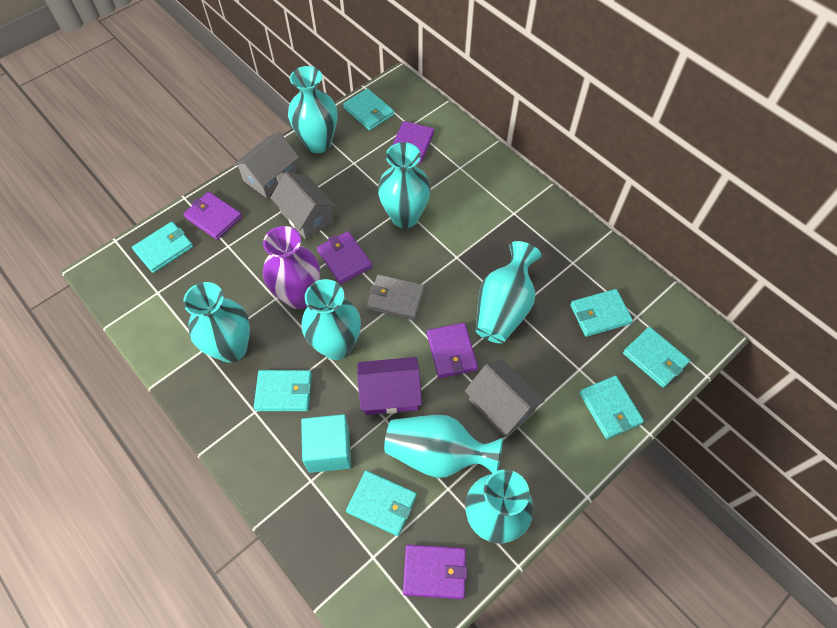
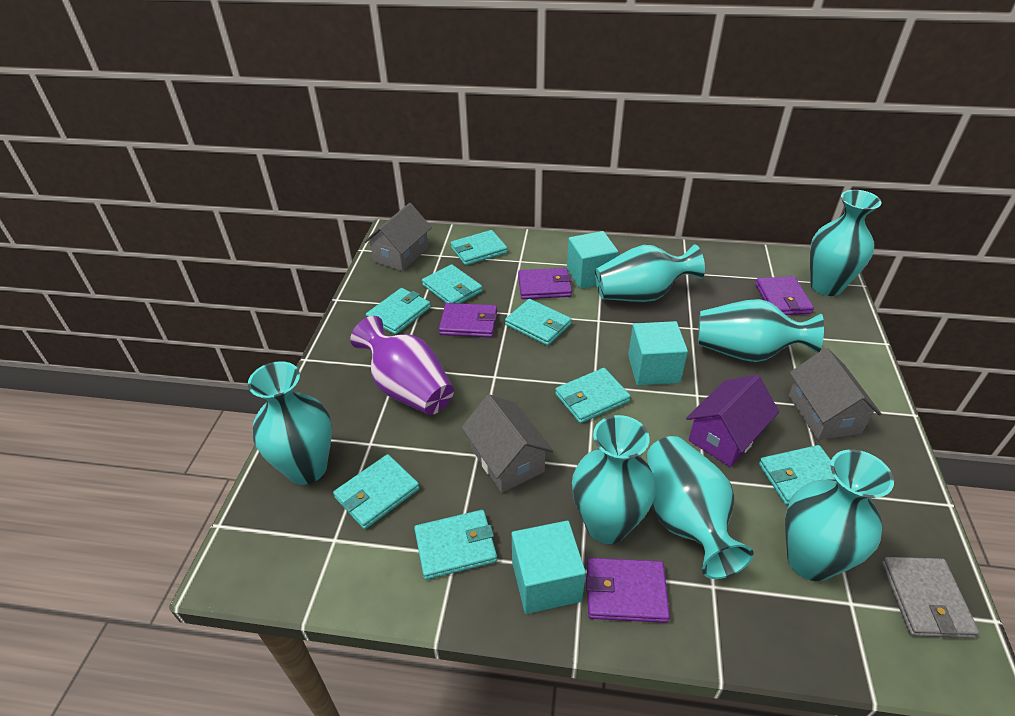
purple wallet: [183,192,242,240] [317,231,372,284] [392,121,434,163] [403,545,467,599] [427,323,478,378] = 5 -> [439,303,497,338] [518,268,572,299] [586,558,670,623] [755,276,814,315] = 4
turquoise cube: [301,414,351,473] = 1 -> [512,521,586,614] [567,231,618,289] [628,321,688,385] = 3
turquoise wallet: [132,222,193,273] [254,370,312,411] [343,88,394,131] [346,471,417,536] [570,289,633,337] [580,376,644,439] [623,327,690,388] = 7 -> [333,454,420,529] [366,288,431,335] [414,510,497,580] [422,264,483,303] [451,230,508,265] [505,299,572,346] [555,368,631,423] [759,445,835,505] = 8

